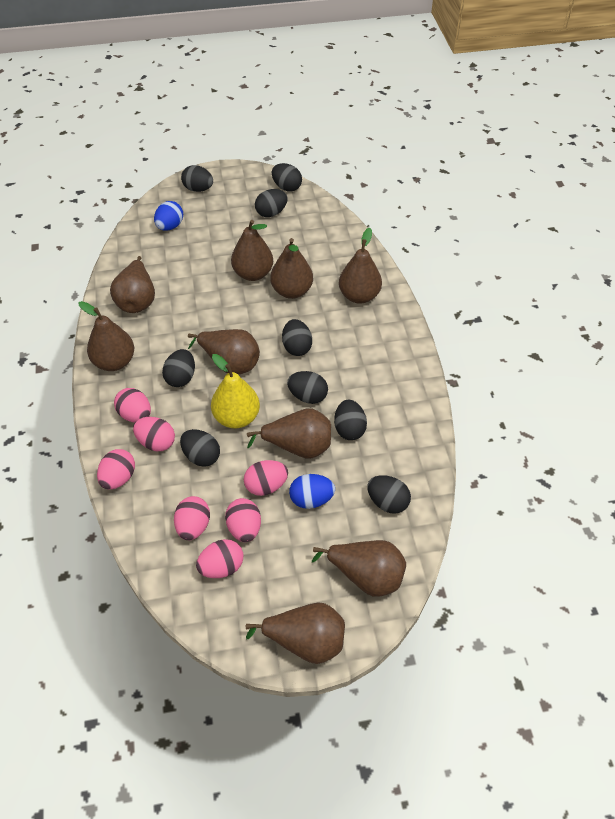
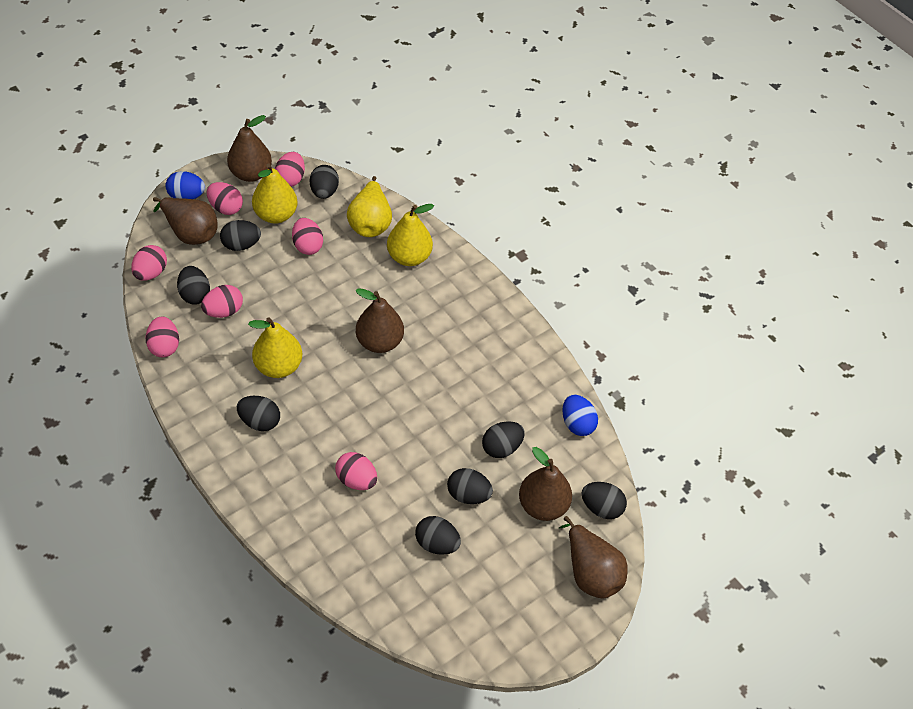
black egg: [162,349,195,387] [180,429,220,467] [181,165,213,192] [255,189,287,217] [272,163,302,192] [282,319,312,356] [287,371,328,404] [334,400,367,440] [367,475,411,514] = 9 -> [177,266,210,305] [220,220,261,251] [237,396,280,431] [310,165,339,199] [415,516,461,555] [447,468,493,504] [482,422,524,458] [582,482,627,519] = 8
brown pear: [78,301,134,371] [110,256,155,313] [188,329,260,375] [231,220,273,281] [245,603,345,664] [247,408,331,459] [270,238,313,299] [312,540,406,597] [339,228,382,304] = 9 -> [153,197,218,245] [227,115,272,182] [355,288,404,353] [519,447,572,521] [559,516,628,599] = 5
yellow pear: [211,354,260,429] = 1 -> [248,317,302,378] [252,163,298,224] [347,176,392,237] [387,204,434,266] = 4

